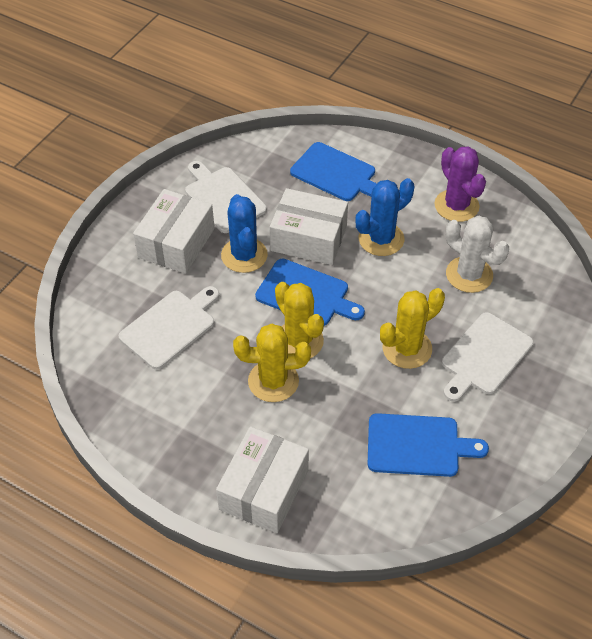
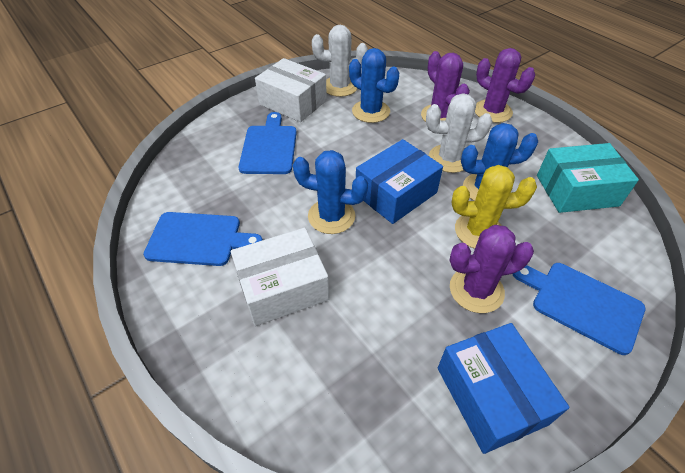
blue box: none = 0 -> [356,139,443,224] [438,323,569,454] = 2
blue cactus: [221,194,268,273] [356,178,414,256] = 2 -> [293,150,368,234] [349,48,399,123] [461,123,538,201] = 3
purple cactus: [434,146,486,222] = 1 -> [421,51,470,122] [449,225,534,313] [475,48,535,123] = 3
turquoise box: none = 0 -> [537,143,639,213] = 1
white box: [133,189,214,274] [216,426,309,533] [270,188,348,265] = 3 -> [231,228,329,326] [255,58,327,122] = 2
white cactus: [446,216,509,293] = 1 -> [312,25,368,97] [426,93,493,173] = 2
white cutting board: [119,286,219,369] [185,161,267,233] [442,312,534,402] = 3 -> none = 0
yellow cactus: [233,324,311,402] [275,282,324,358] [380,288,445,369] = 3 -> [452,165,537,249] = 1

